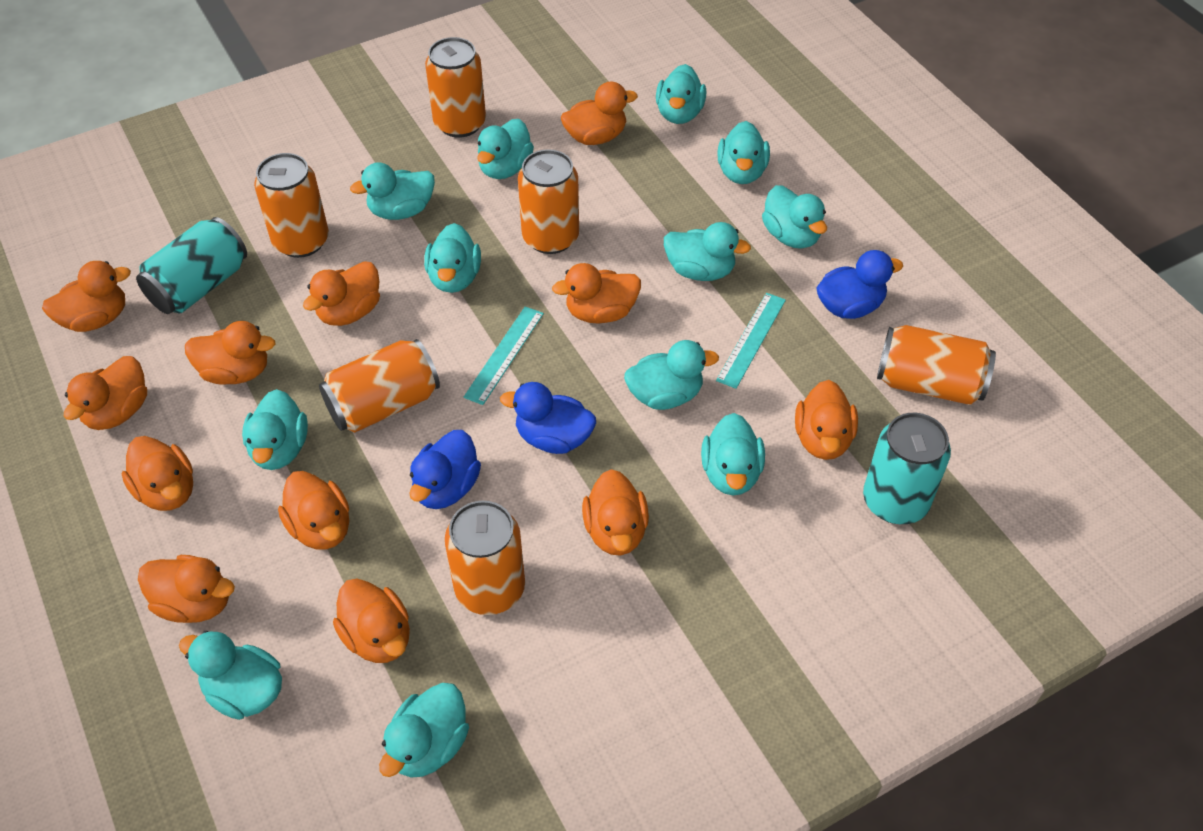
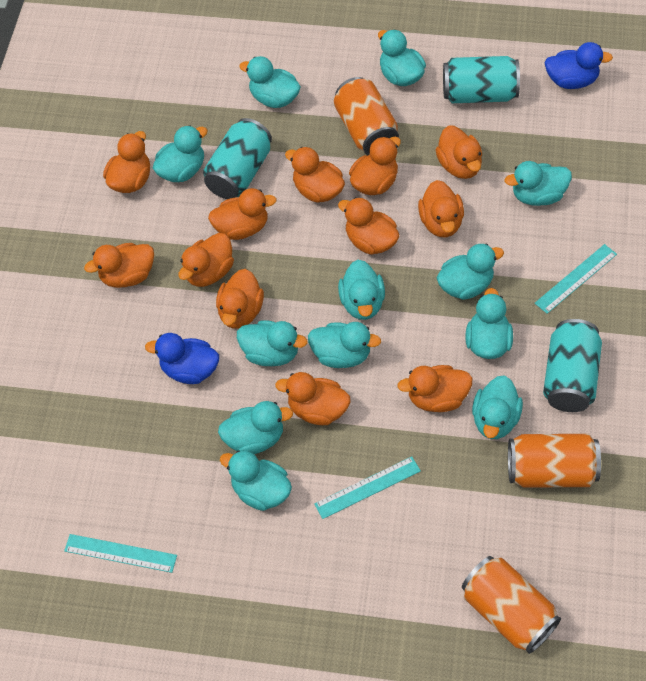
blue duck: [409,430,481,509] [500,382,596,454] [816,250,903,319] = 3 -> [145,333,219,384] [545,42,613,89] = 2
orange can: [254,153,329,258] [319,339,440,433] [425,37,486,138] [445,501,525,615] [518,149,579,254] [877,325,996,405] = 6 -> [334,77,399,155] [462,556,561,654] [508,434,601,488] = 3
turquoise can: [136,217,247,314] [863,413,951,524] = 2 -> [203,118,272,199] [443,56,520,103] [543,319,602,412] = 3
turquoise ruler: [463,306,544,405] [716,293,786,389] = 2 -> [64,534,177,573] [314,456,421,519] [535,244,617,314] = 3

